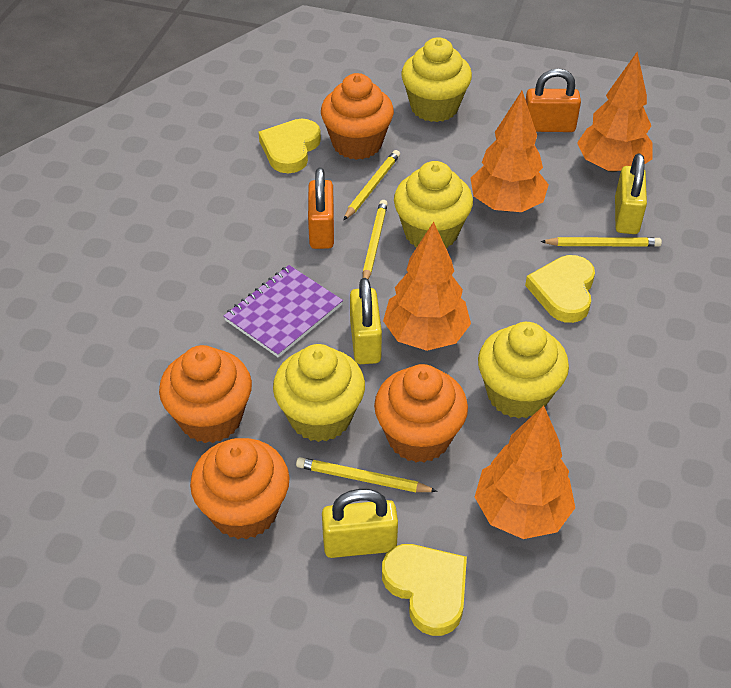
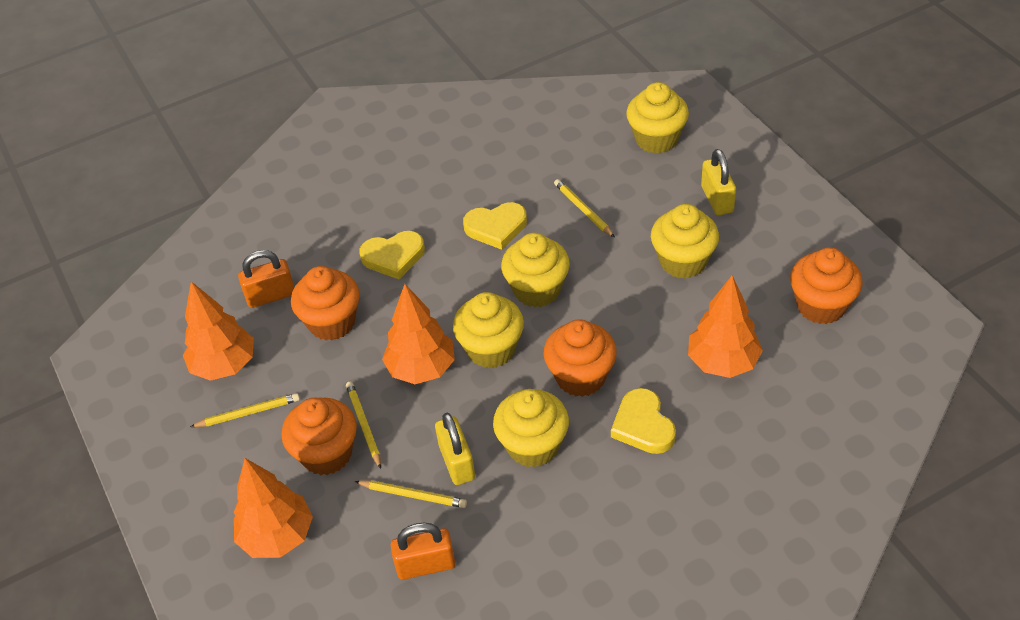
purple notebook: [224,265,343,358] = 1 -> none = 0
yellow cupcake: [273,344,365,442] [394,161,473,248] [401,37,472,122] [478,322,569,419] = 4 -> [453,292,524,368] [493,389,569,467] [501,233,570,307] [626,82,689,154] [651,204,719,279] = 5
yellow padlock: [322,489,398,558] [350,278,382,364] [615,154,647,234] = 3 -> [435,413,475,485] [701,149,736,215] = 2

